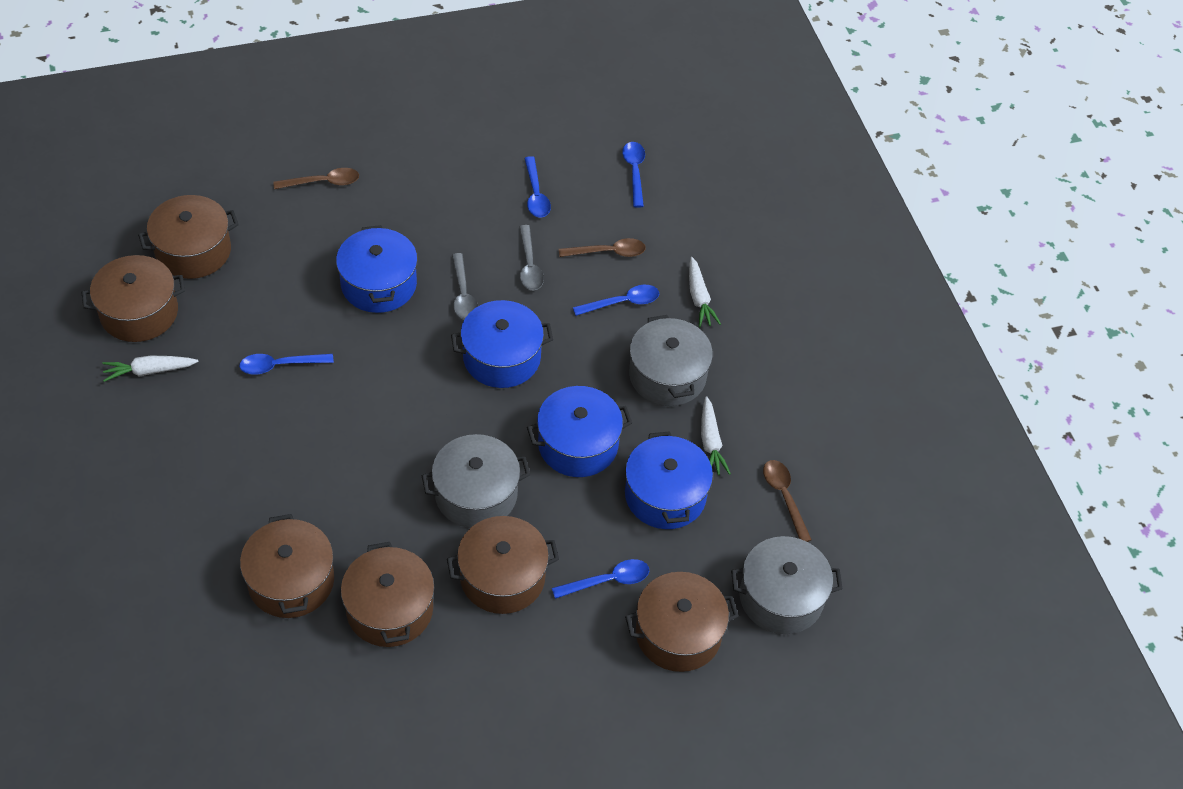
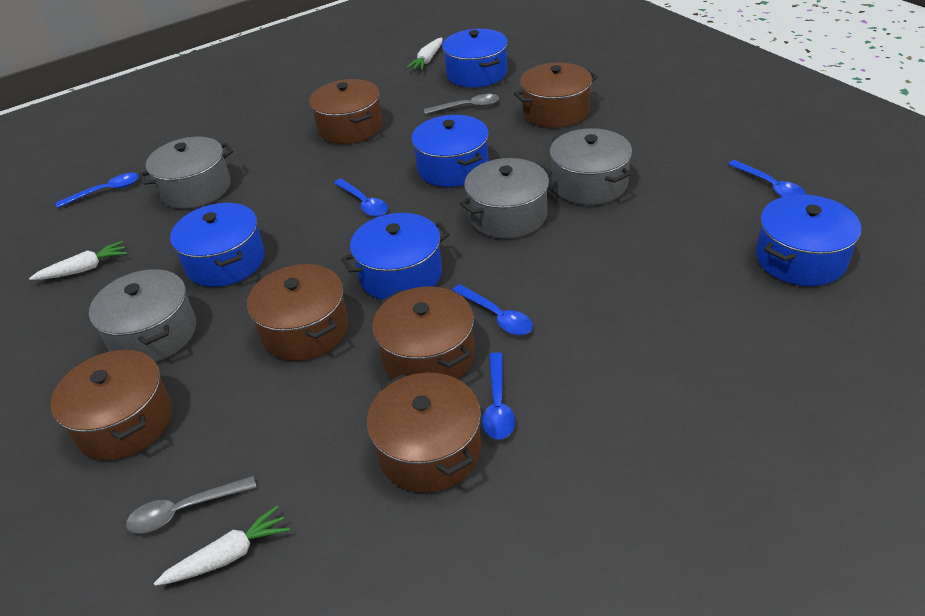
blue pot: [336,225,418,313] [451,300,553,388] [527,386,632,477] [625,431,713,529] = 4 -> [170,203,265,287] [341,213,450,300] [411,115,489,187] [442,29,508,88] [756,194,861,286] = 5
brown spoon: [273,168,359,189] [559,238,646,257] [763,460,812,542] = 3 -> none = 0
grey pot: [422,434,530,528] [629,315,713,406] [731,536,843,634] = 3 -> [89,269,196,362] [139,137,233,209] [460,158,552,239] [550,128,632,205] = 4

